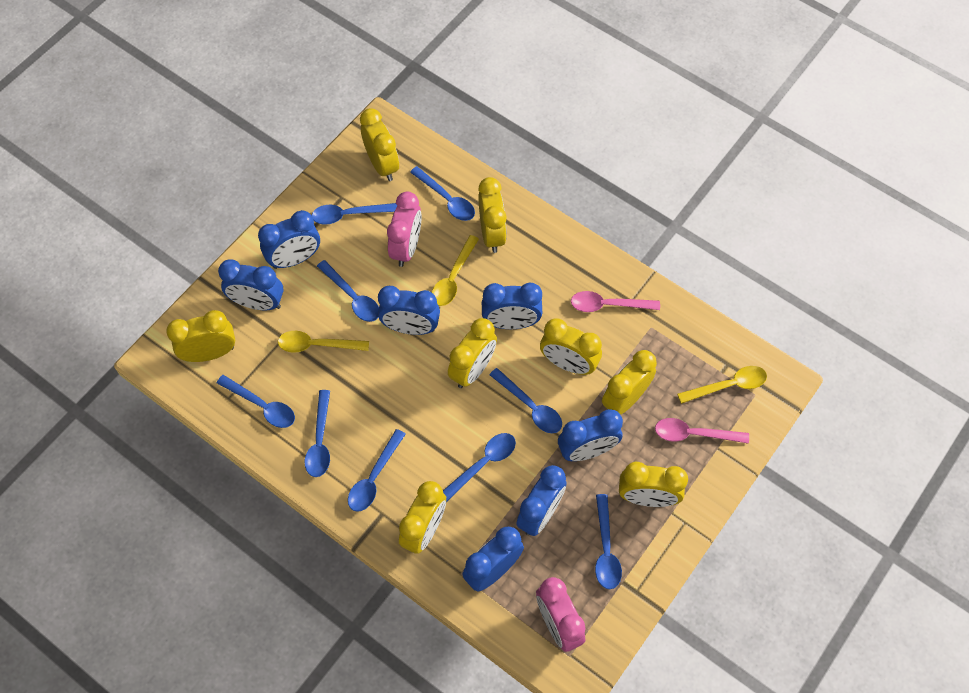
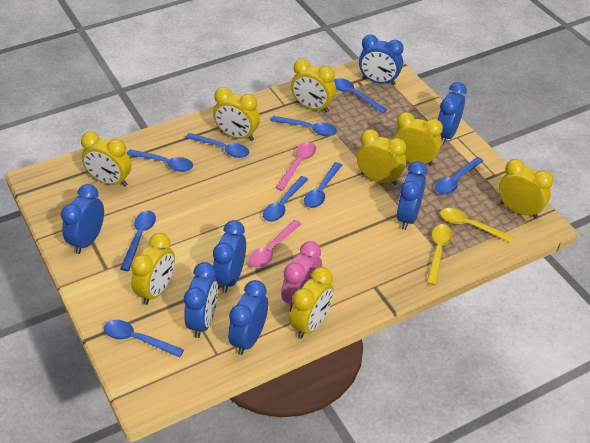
pink clock: [387,191,422,267] [536,577,586,652] = 2 -> [281,241,322,312] = 1
yellow spoon: [278,331,369,353] [432,235,479,306] [677,366,767,404] = 3 -> [427,224,453,285] [440,208,514,243] = 2

